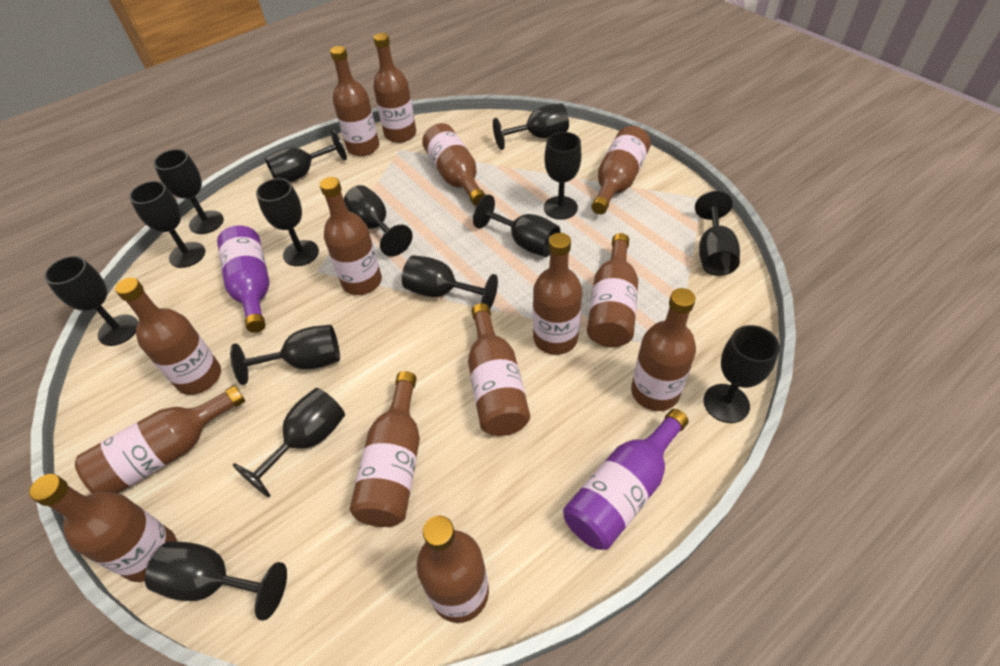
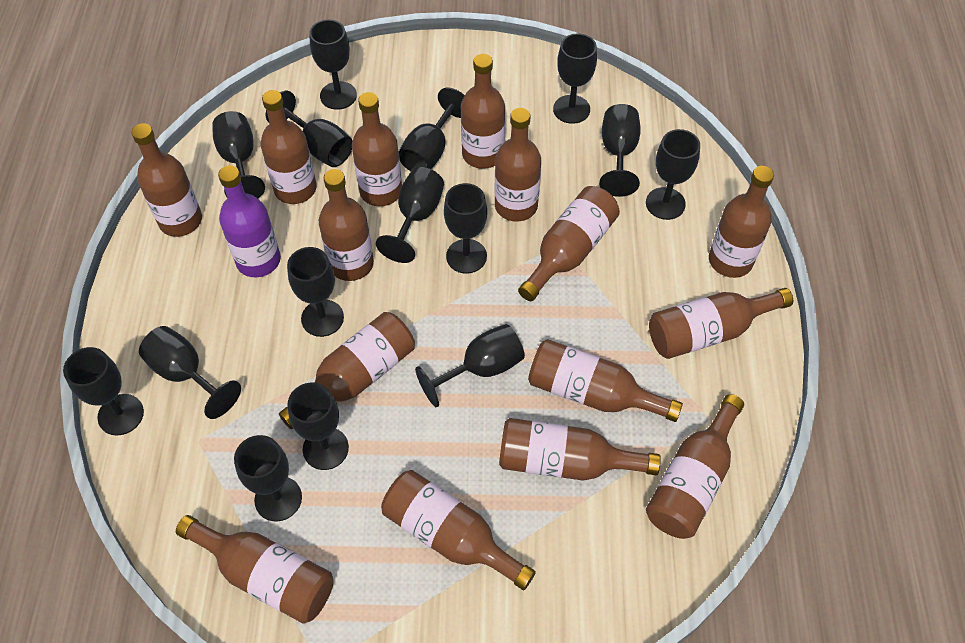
brown bottle: [29,474,177,582] [75,385,245,493] [115,277,221,395] [320,177,382,295] [330,46,379,156] [350,371,420,527] [373,33,416,143] [417,516,489,623] [422,123,485,206] [468,303,530,436] [533,233,582,355] [587,233,638,347] [591,126,651,214] [631,288,696,411] = 14 -> [132,123,202,237] [176,515,333,624] [261,90,317,204] [279,312,415,429] [319,169,374,281] [352,92,402,206] [381,470,536,590] [461,54,505,169] [494,108,541,222] [499,418,661,481] [518,186,620,301] [528,339,683,422] [646,394,744,539] [649,288,793,359] [709,166,774,278] = 15
purple bottle: [217,225,270,333] [563,409,689,550] = 2 -> [218,165,281,277] = 1

